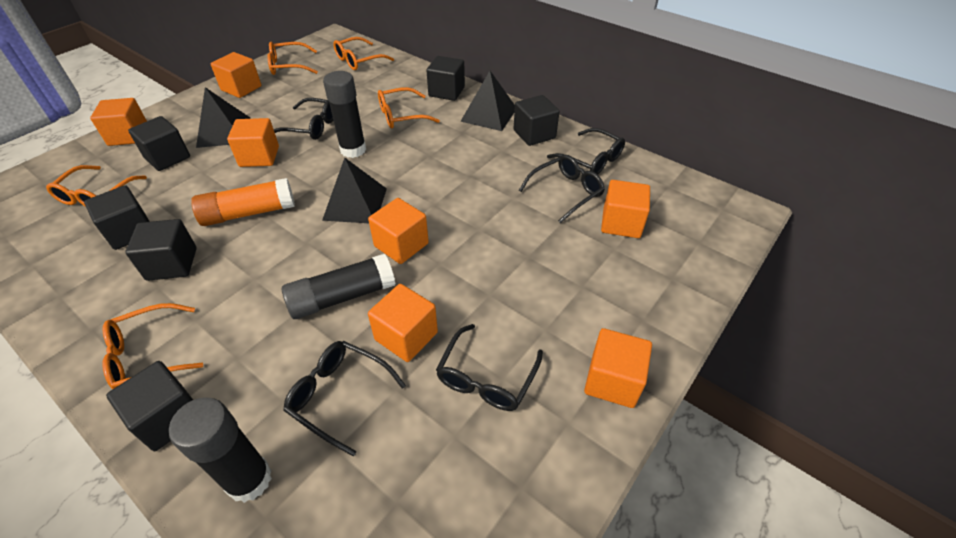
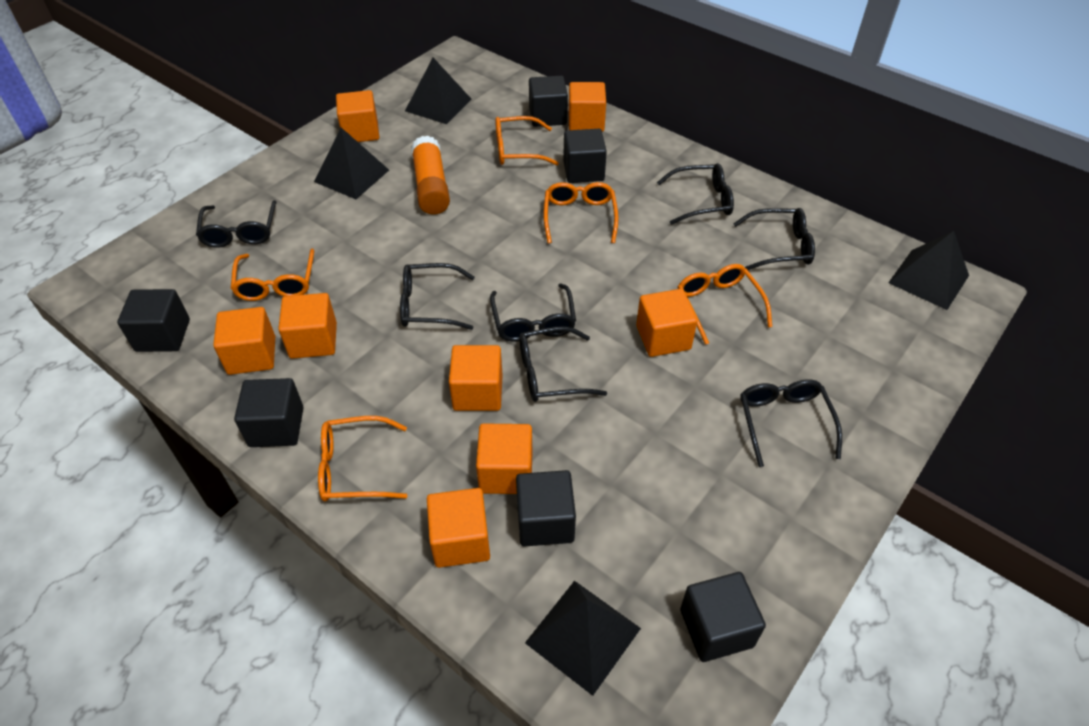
black glasses: [274,98,333,140] [283,341,406,456] [436,324,543,411] [519,155,605,223] [547,128,625,175] = 5 -> [196,200,277,248] [400,263,475,330] [490,284,576,342] [519,326,607,402] [657,163,734,225] [733,208,815,270] [740,379,842,467] = 7
black glue stick: [169,397,272,503] [282,254,395,319] [323,71,366,158] = 3 -> none = 0
black pyramid: [196,87,250,148] [322,158,387,223] [460,71,515,131] = 3 -> [314,128,389,199] [405,58,471,124] [525,581,641,696] [888,231,969,310] = 4
orange cube: [90,98,147,146] [211,52,261,98] [227,118,279,167] [368,198,429,264] [368,284,438,362] [584,328,652,408] [601,180,650,238] = 7 -> [213,307,275,375] [278,293,337,359] [336,90,379,142] [427,488,490,568] [449,345,503,411] [476,423,533,494] [569,82,606,132] [636,289,697,357] = 8

